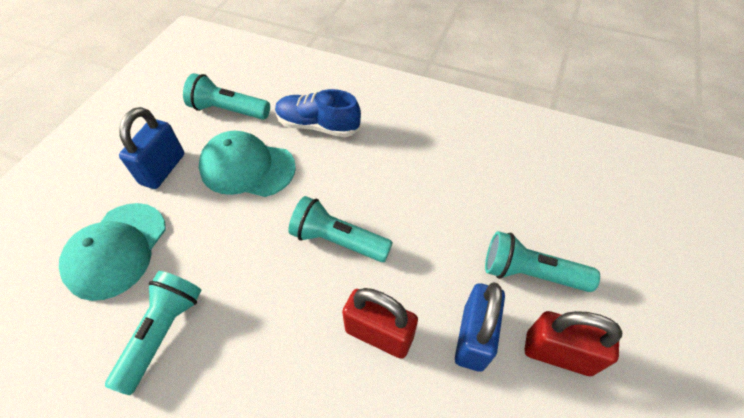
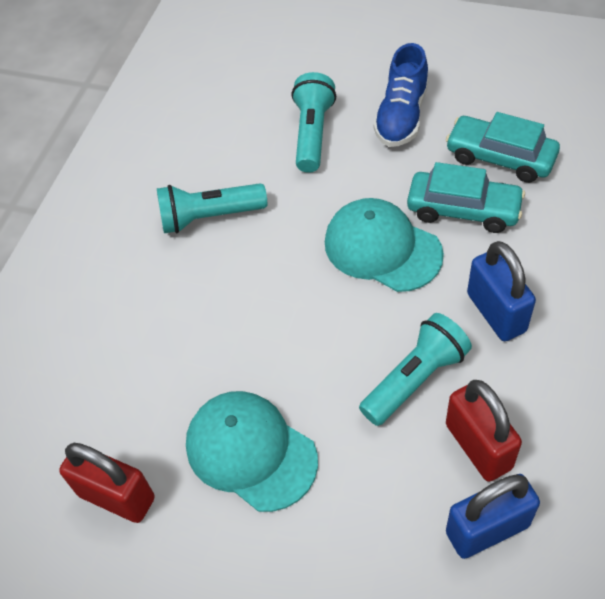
turquoise car: none = 0 -> [407,162,525,233] [446,112,560,183] = 2
turquoise flashlight: [105,271,202,395] [183,73,270,120] [288,196,393,262] [485,231,600,292] = 4 -> [157,183,267,233] [291,72,336,173] [359,313,472,426] = 3

